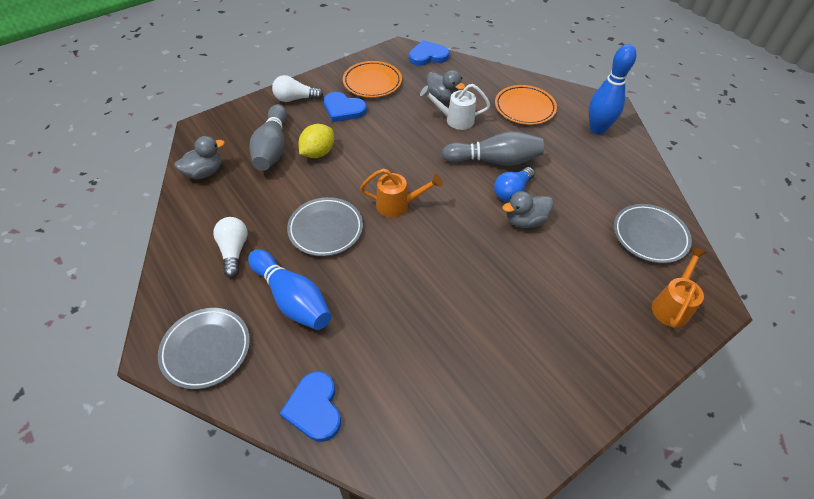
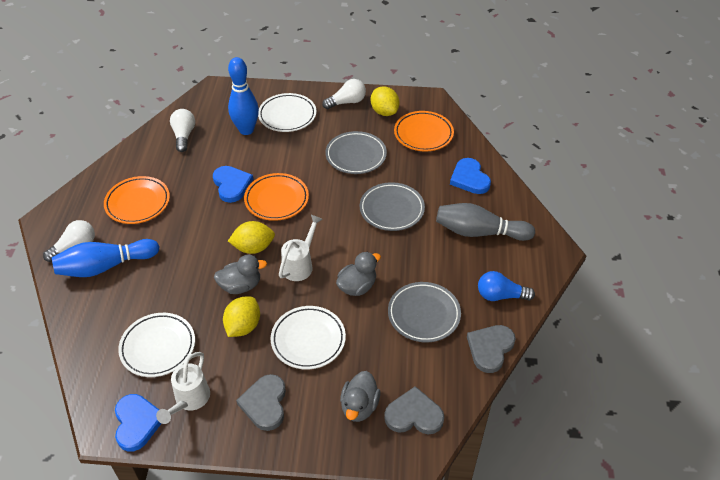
grey bowling pin: [249,104,287,171] [442,131,544,166] = 2 -> [436,203,535,241] = 1
grey heart: none = 0 -> [236,374,286,431] [384,386,444,434] [467,325,516,373] = 3
orange plate: [343,61,402,98] [495,85,557,125] = 2 -> [104,176,170,224] [244,173,309,221] [394,111,454,151] = 3
orange watering can: [360,169,443,218] [652,247,707,328] = 2 -> none = 0
white light bulb: [213,217,248,277] [272,75,323,102] = 2 -> [43,220,95,262] [170,109,195,152] [322,79,366,109] = 3
white plate: none = 0 -> [118,313,195,377] [258,93,316,132] [270,306,346,370] = 3
white watering can: [420,84,490,130] = 1 -> [156,352,210,424] [279,215,322,281] = 2
yellow lemon: [299,124,334,158] = 1 -> [223,297,260,337] [228,221,275,254] [371,86,400,116] = 3

